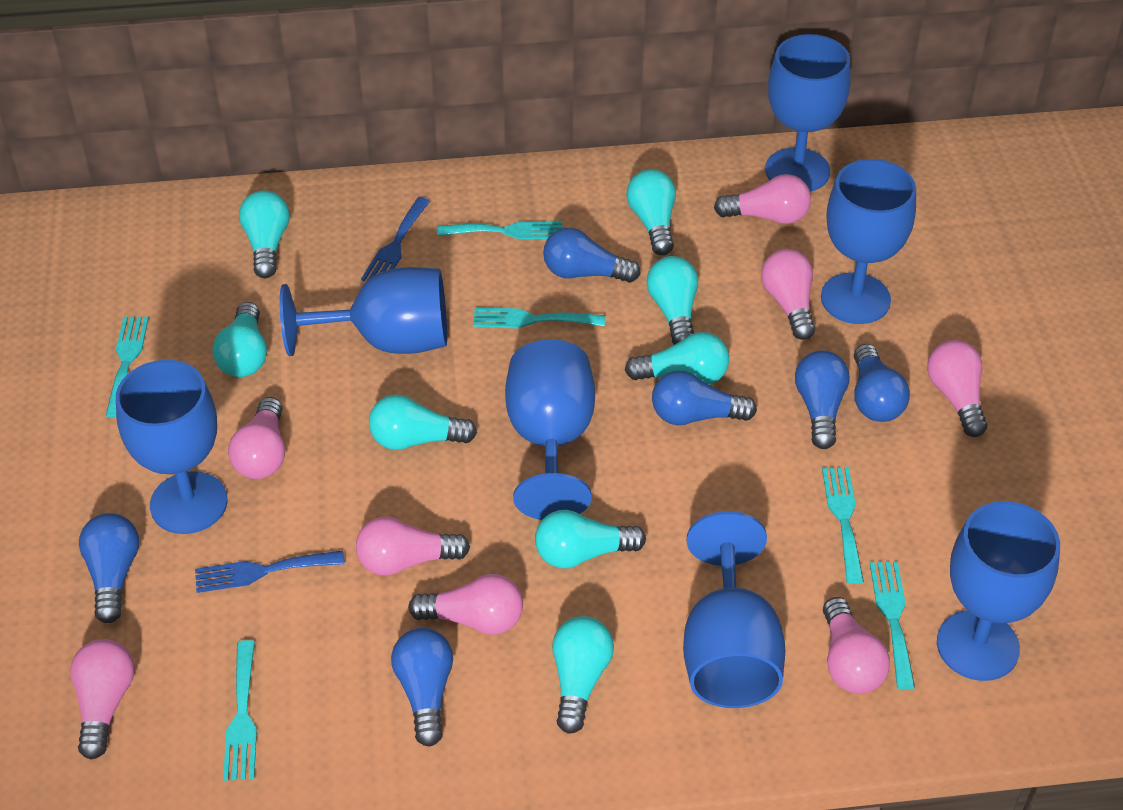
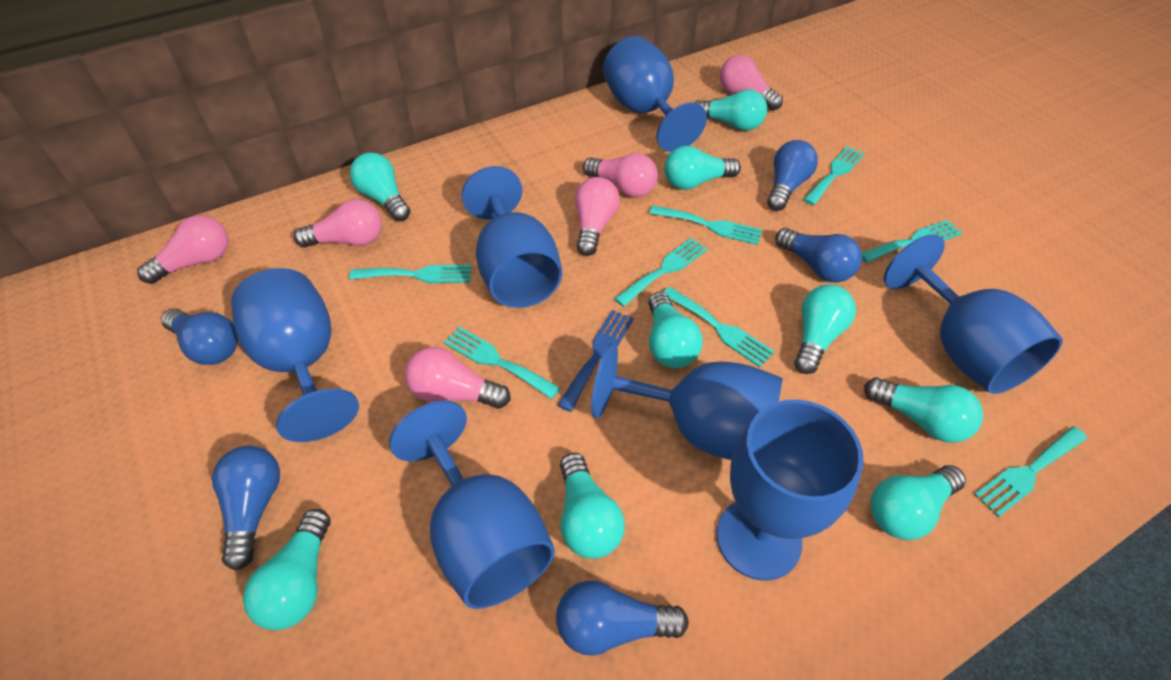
blue fork: [195,551,345,593] [361,197,430,281] = 2 -> [557,310,634,412] = 1
blue light bulb: [79,513,139,623] [391,628,453,747] [543,228,641,283] [652,370,757,425] [795,350,850,449] [854,344,910,422] = 6 -> [161,309,238,365] [212,446,280,571] [556,581,689,656] [767,140,818,211] [775,228,862,282] = 5
pink light bulb: [70,639,135,760] [228,397,285,479] [356,517,470,576] [408,574,523,635] [714,174,811,224] [761,249,815,340] [823,597,890,694] [927,340,987,437] = 8 -> [137,215,228,284] [294,199,382,248] [405,347,511,409] [575,177,620,256] [583,153,658,198] [720,55,783,111] = 6
turquoise fork: [106,317,149,417] [223,640,257,781] [437,221,562,240] [473,307,605,328] [822,467,864,584] [870,562,915,690] = 6 -> [349,265,472,283] [443,327,560,399] [614,238,708,307] [649,205,762,245] [664,287,775,367] [803,146,865,205] [862,220,962,263] [974,426,1087,517] = 8
turquoise light bulb: [213,302,267,377] [239,190,290,278] [369,394,477,450] [535,510,646,568] [552,616,614,734] [625,332,729,385] [626,169,676,256] [647,256,698,345] = 8 -> [243,509,330,630] [350,152,410,221] [560,453,625,559] [648,292,703,368] [664,146,741,190] [694,89,767,131] [794,285,856,374] [864,377,983,443] [871,465,966,540] = 9

